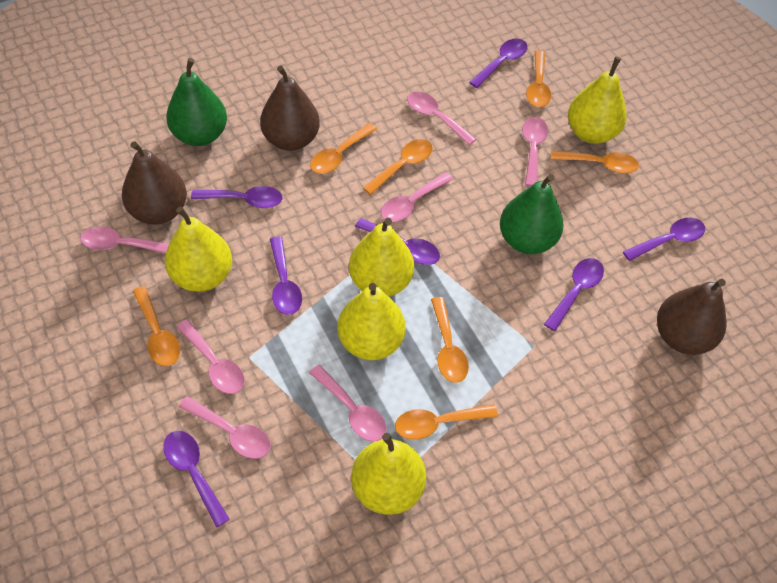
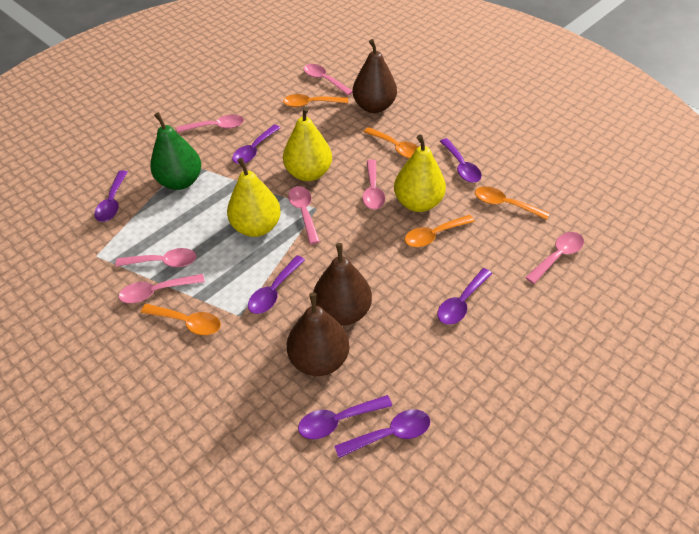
green pear: [166,58,227,146] [500,174,564,254] = 2 -> [150,112,201,190] = 1
orange spoon: [133,286,180,366] [310,123,377,174] [363,139,433,195] [395,404,498,440] [431,297,469,383] [526,50,551,107] [551,151,639,174] = 7 -> [141,304,221,335] [283,94,348,107] [364,127,418,158] [405,215,475,247] [475,186,550,220] = 5
yellow pear: [165,206,232,292] [337,283,406,360] [349,218,414,296] [351,433,426,515] [568,57,627,144] = 5 -> [227,158,281,237] [283,107,332,181] [394,135,446,212] = 3

